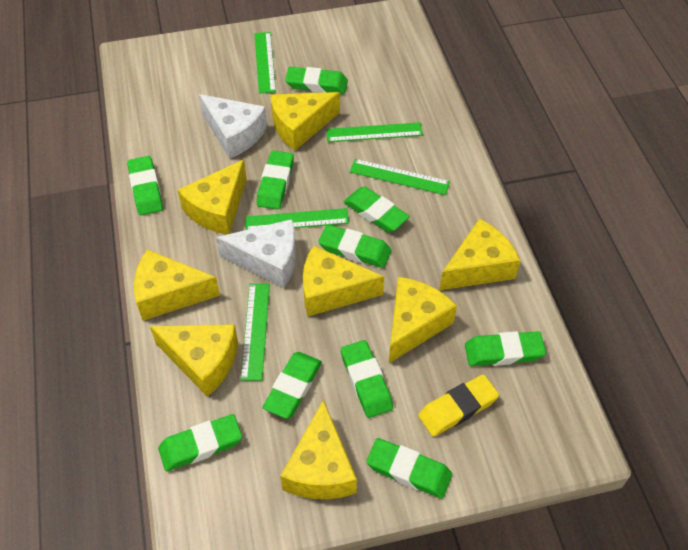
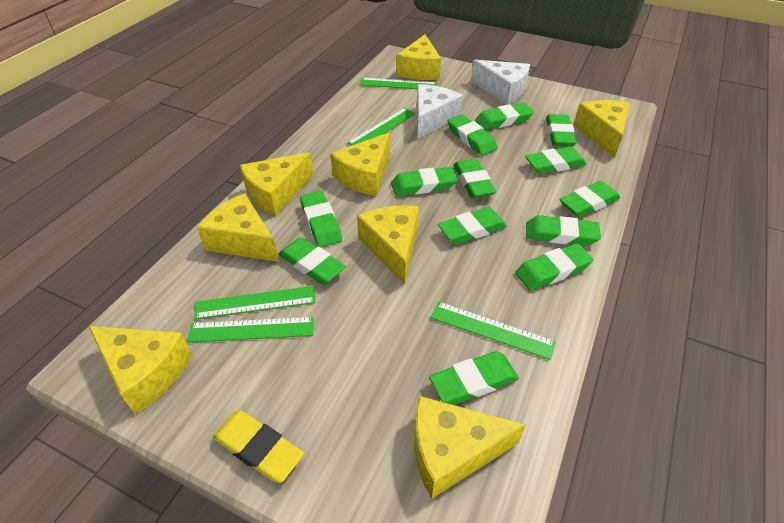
green eraser: [127,156,163,216] [158,414,242,471] [257,151,294,209] [263,352,322,419] [285,67,348,94] [318,225,391,268] [341,340,393,418] [344,187,410,232] [366,438,452,499] [465,331,546,366] = 10 -> [278,237,346,285] [300,191,342,247] [391,167,458,196] [429,351,519,405] [438,207,507,244] [448,115,498,156] [453,159,496,198] [475,103,534,130] [515,243,593,290] [525,146,586,174] [526,215,601,246] [546,114,577,146] [559,181,620,217] = 13

